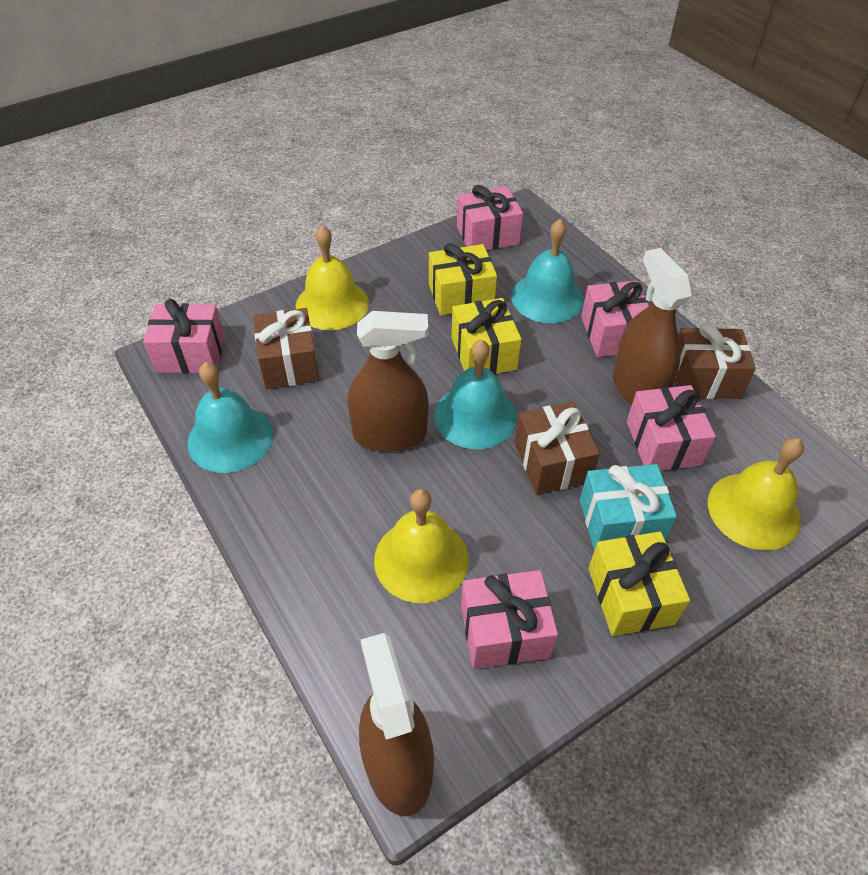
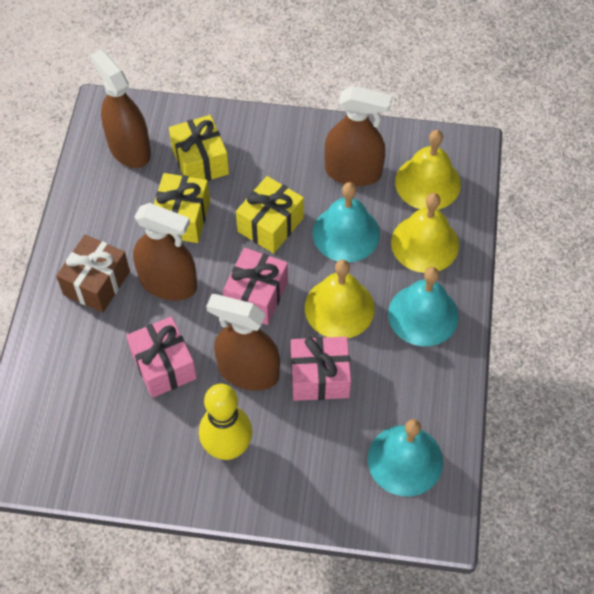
brown gift: [253,308,319,389] [514,402,600,495] [675,323,756,399] = 3 -> [56,235,130,313] = 1
brown spray bottle: [347,311,429,452] [359,633,434,817] [612,248,692,405] = 3 -> [90,49,151,168] [133,203,197,301] [206,294,280,391] [325,86,392,186] = 4
pink gift: [143,299,225,373] [457,185,523,251] [461,570,558,669] [581,281,649,357] [627,385,716,471] = 5 -> [126,316,197,398] [223,248,288,325] [291,337,351,401] = 3
turquoise gift: [580,464,677,551] = 1 -> none = 0
yellow bowling pin: none = 0 -> [199,384,252,460] = 1

